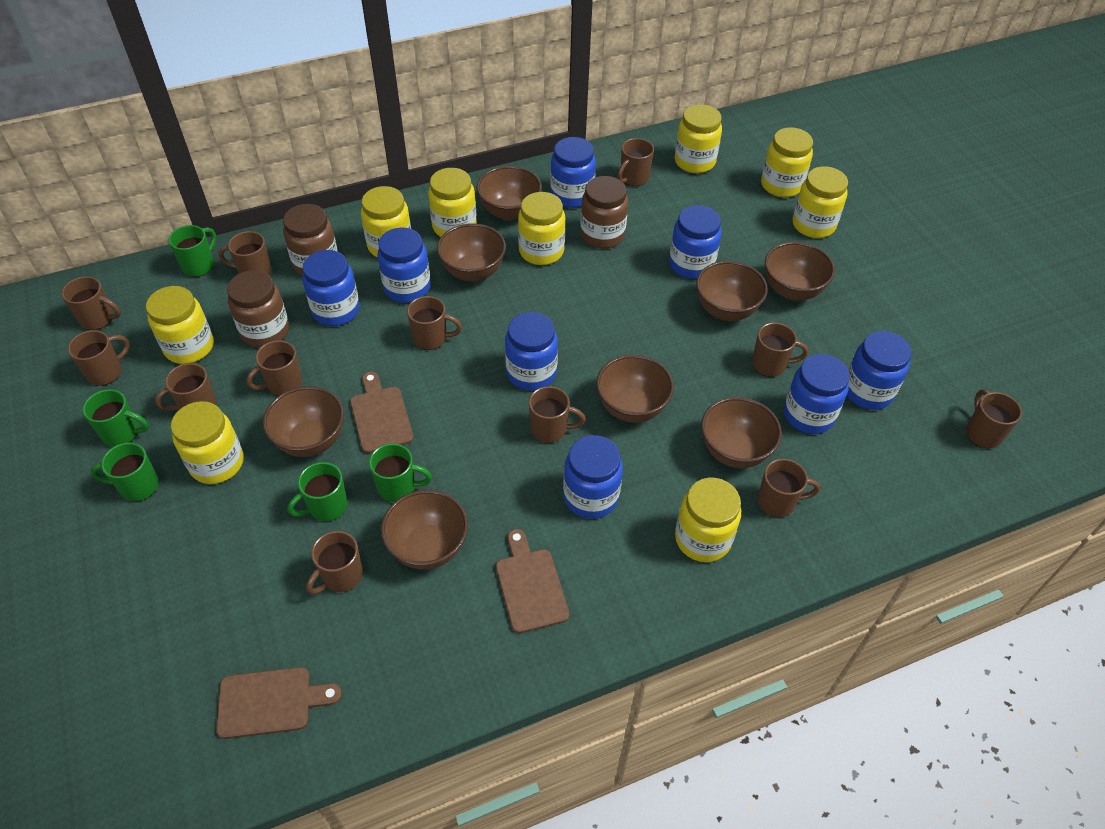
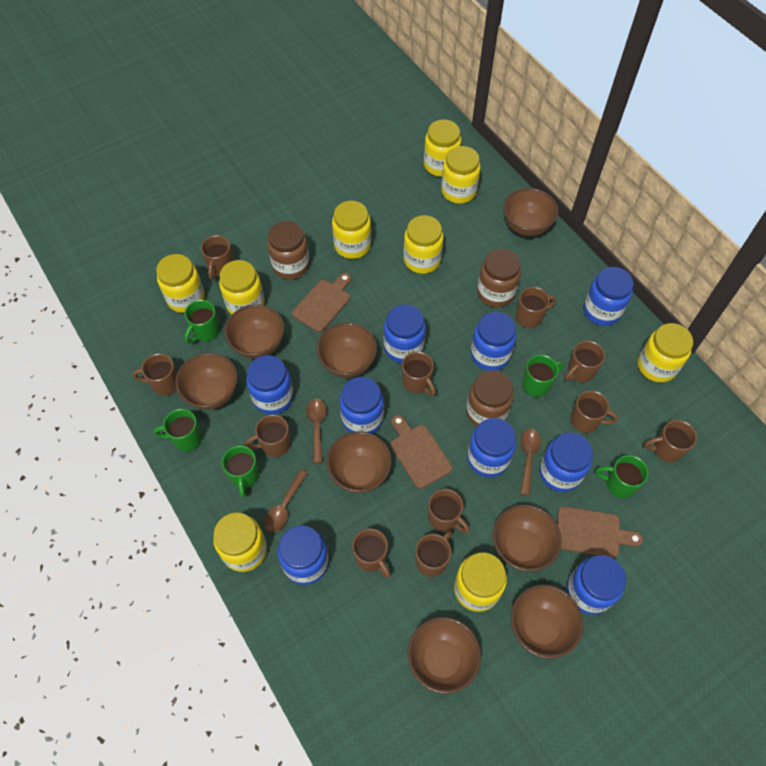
blue jar: [302,250,360,326] [377,227,431,303] [505,312,558,391] [550,137,596,208] [563,435,623,519] [669,205,722,279] [784,354,850,434] [847,331,911,410] = 8 -> [246,355,294,415] [278,525,329,585] [340,377,384,434] [384,304,426,363] [467,418,516,477] [471,312,516,371] [539,433,593,492] [567,555,626,615] [583,267,634,326] = 9
brown mug: [62,276,121,330] [68,330,130,386] [155,363,217,411] [218,231,272,275] [246,340,302,395] [306,531,363,595] [407,296,462,350] [529,386,586,443] [617,138,654,186] [752,322,808,377] [758,458,820,517] [966,389,1022,448] = 12 -> [133,353,177,395] [201,235,233,280] [245,414,291,457] [352,529,390,578] [402,352,436,396] [415,531,452,577] [428,489,470,533] [516,287,556,328] [565,341,605,383] [570,390,618,433] [644,420,697,462] = 11
brown spoon: none = 0 -> [264,469,308,533] [306,398,327,463] [520,429,541,496] = 3

